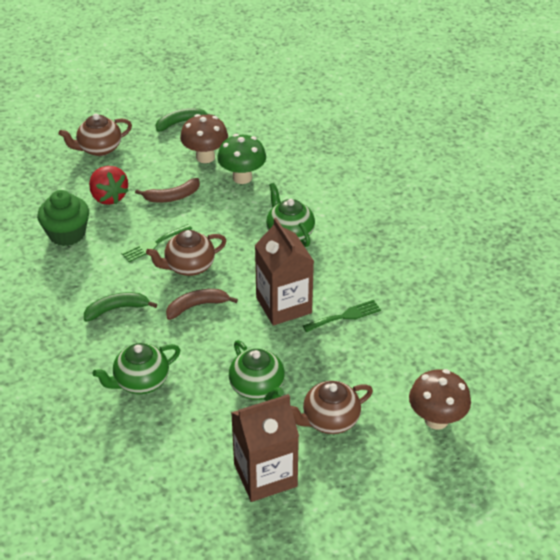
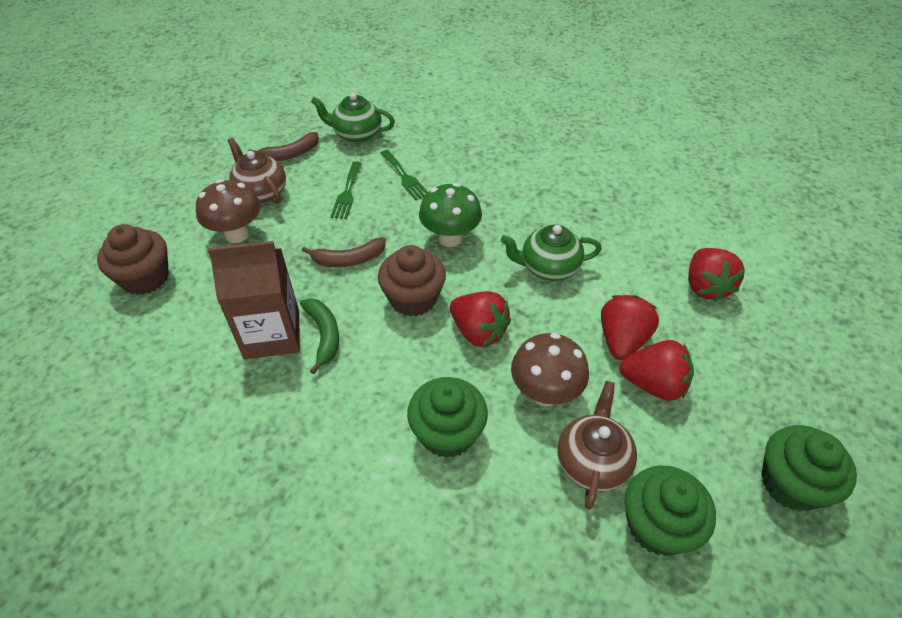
brown carton: [231,394,299,502] [255,218,314,326] = 2 -> [208,241,300,359] = 1
brown cupcake: none = 0 -> [97,224,169,295] [378,245,446,317] = 2
brown teapot: [59,114,132,156] [146,230,227,276] [291,381,373,434] = 3 -> [227,138,286,204] [557,381,637,509] = 2
green banana: [84,292,157,322] [156,108,215,132] = 2 -> [300,298,339,374] = 1
green cupcake: [37,190,89,246] = 1 -> [407,377,488,458] [625,465,716,556] [761,425,857,511] = 3
green teapot: [92,343,180,394] [229,340,285,401] [266,183,315,247] = 3 -> [311,93,395,143] [501,224,602,281] = 2
red strawberry: [89,166,129,205] = 1 -> [450,291,511,347] [601,295,659,360] [619,340,694,401] [688,248,745,302] = 4

